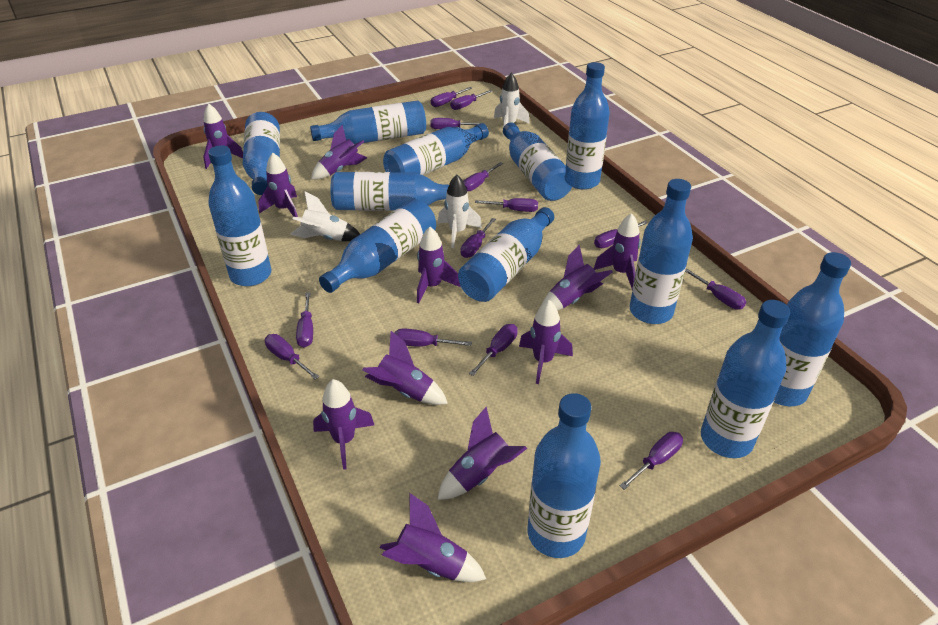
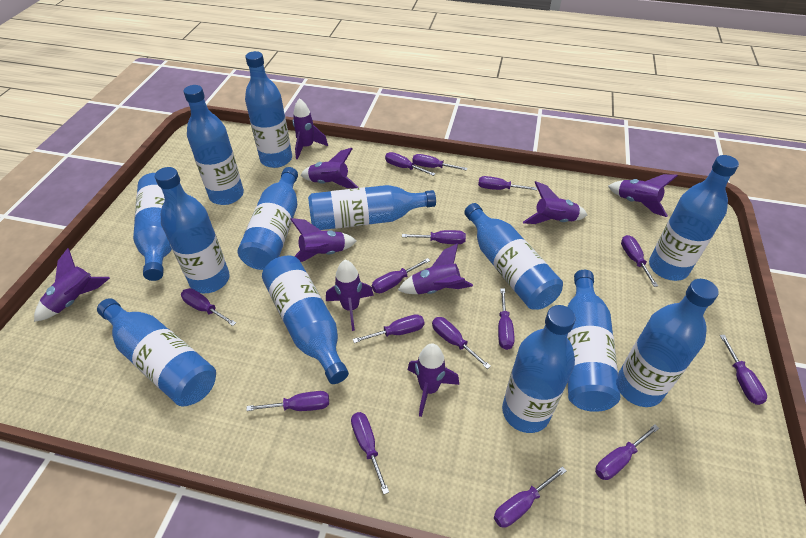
purple rocket: [203,104,243,169] [258,153,298,221] [311,125,367,180] [313,379,374,470] [363,331,448,405] [379,493,486,582] [417,227,461,303] [437,407,527,500] [519,300,573,384] [542,245,613,311] [594,213,641,290] = 11 -> [34,248,110,322] [290,218,357,262] [293,98,328,160] [301,148,359,188] [326,260,374,331] [398,243,473,294] [408,343,459,417] [523,181,587,224] [608,174,678,217] = 9
purple screwdriver: [265,334,319,380] [296,292,313,348] [394,328,472,347] [430,118,485,129] [431,87,472,107] [450,90,493,110] [461,218,496,258] [463,162,503,192] [469,324,518,376] [475,198,538,212] [594,221,648,248] [620,432,683,490] [685,268,746,310] = 13 -> [181,288,236,326] [246,391,329,411] [351,412,389,494] [353,314,424,343] [372,258,430,293] [385,152,435,176] [402,230,466,244] [412,154,468,171] [432,317,491,369] [478,176,537,190] [494,466,566,528] [498,288,515,350] [595,424,659,480] [621,235,658,287] [720,335,767,405] = 15
white rocket: [290,191,360,241] [438,175,482,248] [494,73,530,136] = 3 -> none = 0

